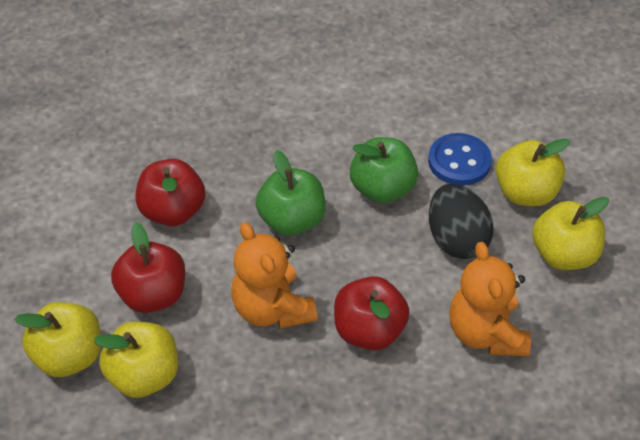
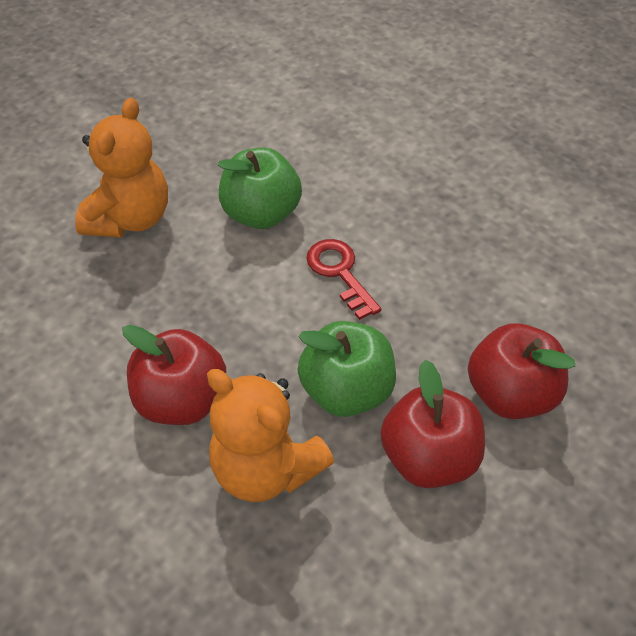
black egg: [429,184,494,259] = 1 -> none = 0
blue button: [428,133,492,186] = 1 -> none = 0
red key: none = 0 -> [306,239,381,320] = 1
yellow apple: [14,302,101,377] [93,321,178,398] [496,139,570,206] [532,197,609,270] = 4 -> none = 0

